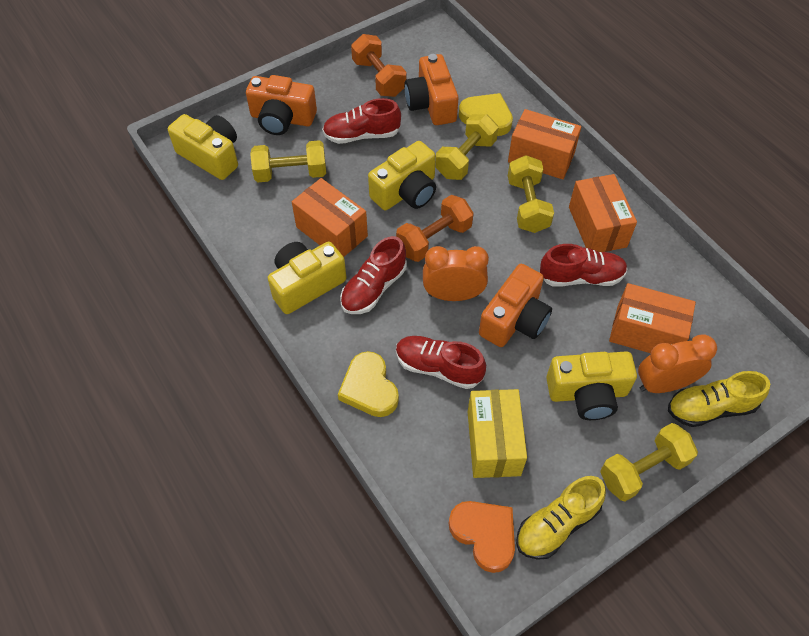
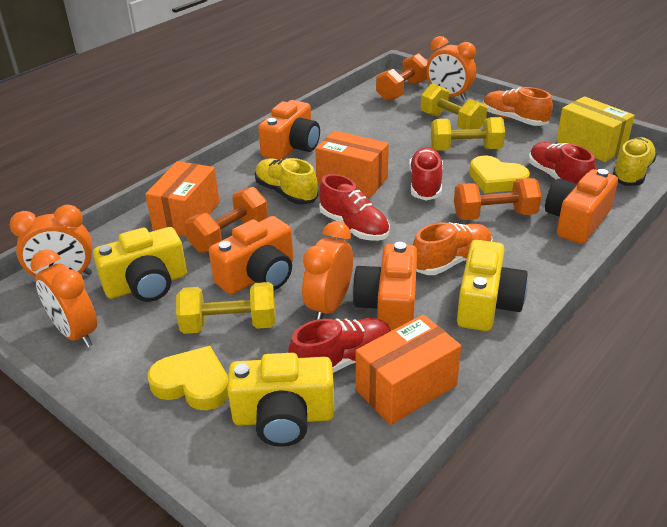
orange box: [292,178,368,257] [508,109,581,179] [569,174,637,252] [609,283,696,353] = 4 -> [145,161,219,237] [315,131,389,197] [356,314,461,425] = 3
orange camera: [246,75,317,135] [404,54,458,125] [479,264,552,347] = 3 -> [209,216,294,295] [258,100,320,159] [352,242,417,330] [545,169,618,244] = 4
orange clock: [423,246,489,301] [638,335,717,393] = 2 -> [10,205,92,277] [30,249,97,347] [302,221,353,320] [426,36,476,100] = 4
orange dumbbell: [351,34,406,97] [396,195,474,262] = 2 -> [184,187,268,253] [376,53,428,101] [454,178,542,220] = 3
orange heart: [449,501,515,573] = 1 -> none = 0
orange shoe: none = 0 -> [413,222,492,275] [483,87,553,126] = 2
yellow camera: [168,114,238,180] [268,242,347,314] [368,141,436,210] [546,351,637,420] = 4 -> [93,227,187,302] [227,353,334,447] [457,240,528,331] = 3
yellow dumbbell: [250,140,326,182] [435,114,498,180] [508,155,554,233] [600,423,698,502] = 4 -> [176,282,276,334] [421,83,487,129] [431,117,505,151] = 3

